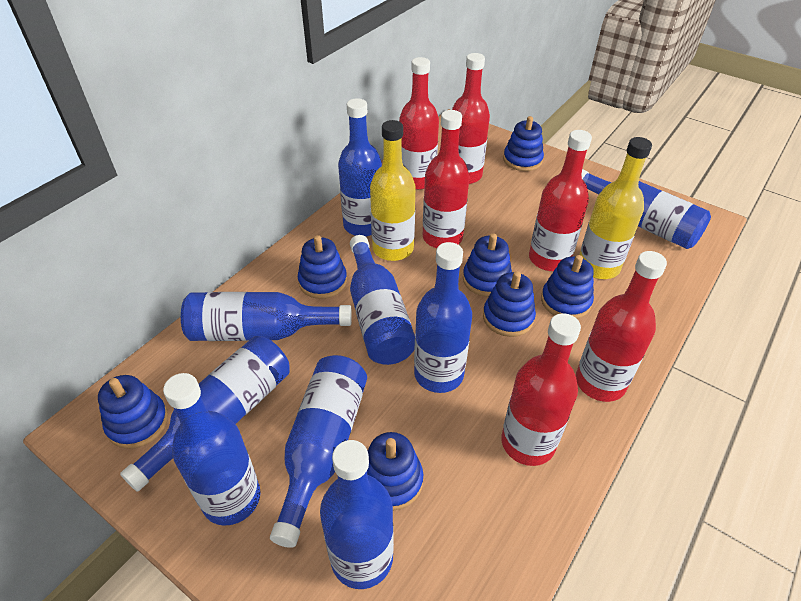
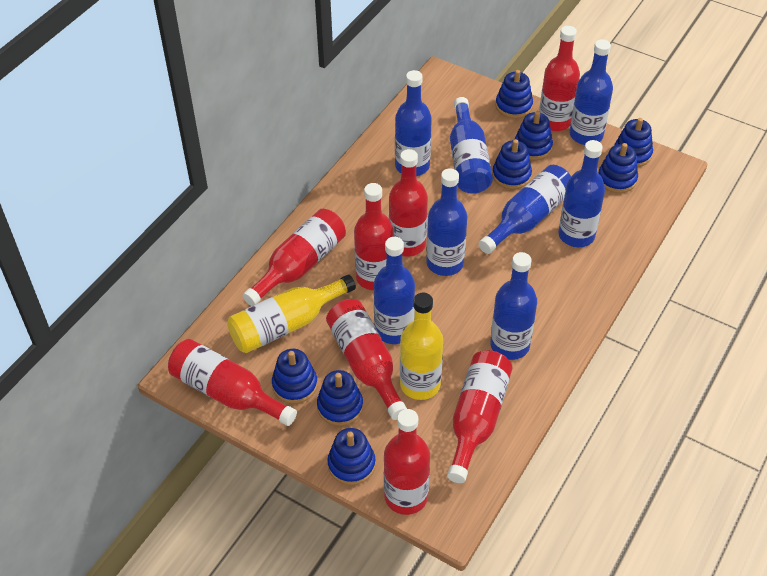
blue bottle: [120,336,290,492] [163,373,261,526] [181,292,352,341] [270,355,367,548] [320,440,394,589] [338,98,382,237] [350,235,415,365] [414,242,472,393] [581,169,711,249] = 9 -> [374,237,415,344] [395,70,432,176] [426,168,467,276] [450,97,493,194] [479,165,571,254] [490,252,537,360] [558,140,605,247] [570,39,613,145] = 8
blue stacking toy: [98,375,168,449] [298,235,347,299] [367,432,423,511] [463,233,512,297] [483,271,536,337] [503,116,544,171] [541,255,594,319] = 7 -> [272,349,318,404] [317,370,363,426] [327,428,376,485] [492,139,532,189] [496,70,533,118] [515,111,553,160] [598,143,638,193] [614,118,653,167] = 8
red bottle: [399,57,439,190] [423,110,470,248] [452,53,490,184] [501,313,581,466] [529,130,592,271] [576,251,667,402] = 6 -> [168,339,297,426] [243,209,346,306] [326,299,407,420] [354,183,394,290] [384,409,430,515] [389,149,428,257] [447,350,513,483] [539,26,580,131] = 8

